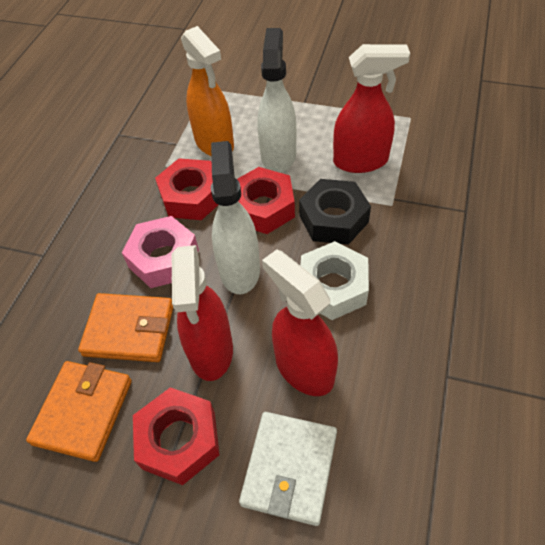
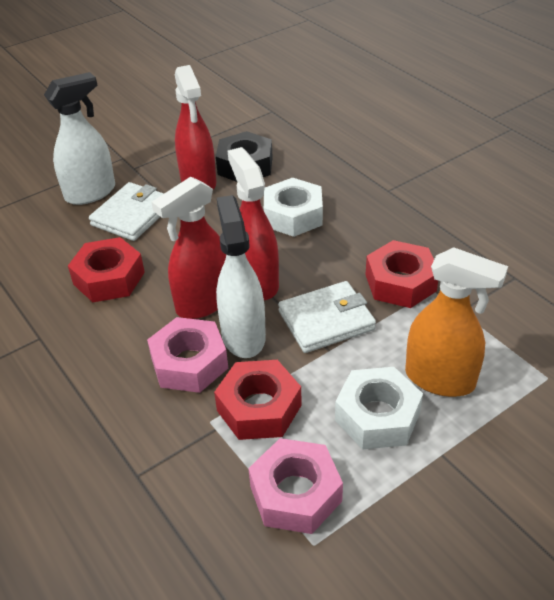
orange wallet: [26,361,132,462] [78,293,173,362] = 2 -> none = 0
pink nut: [122,216,199,288] = 1 -> [147,317,228,393] [248,438,343,534] = 2
white nut: [301,241,369,320] = 1 -> [264,177,323,237] [335,367,423,450] = 2
white wallet: [239,412,337,526] = 1 -> [89,182,164,241] [278,281,376,353] = 2

